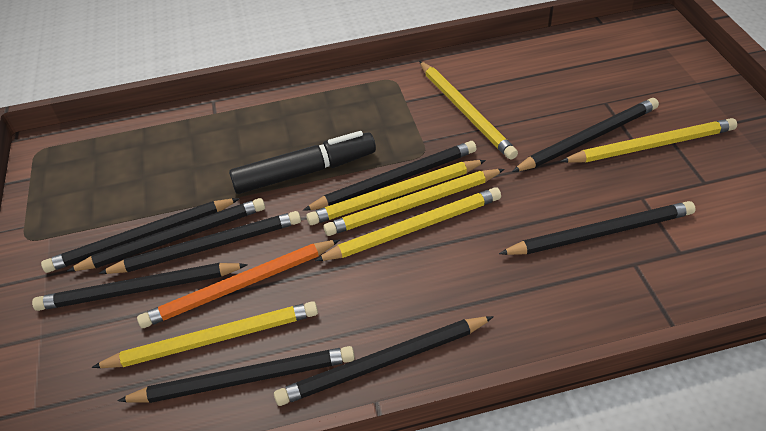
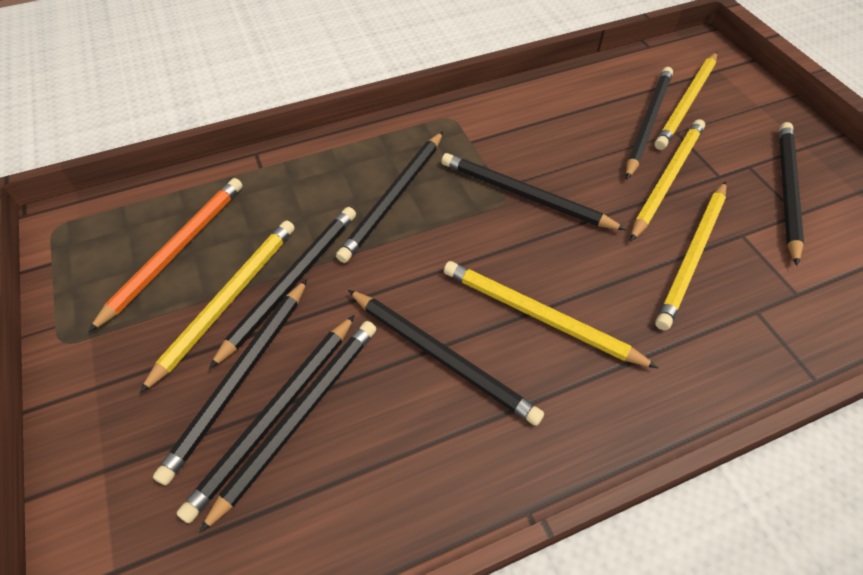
black marker: [229,131,376,194] = 1 -> none = 0
yellow pencil: [91,301,318,368] [306,160,486,225] [315,187,501,261] [324,169,505,236] [419,61,518,160] [561,118,737,162] = 6 -> [139,220,295,394] [444,261,658,368] [630,119,705,242] [655,52,717,150] [655,181,726,330] = 5

